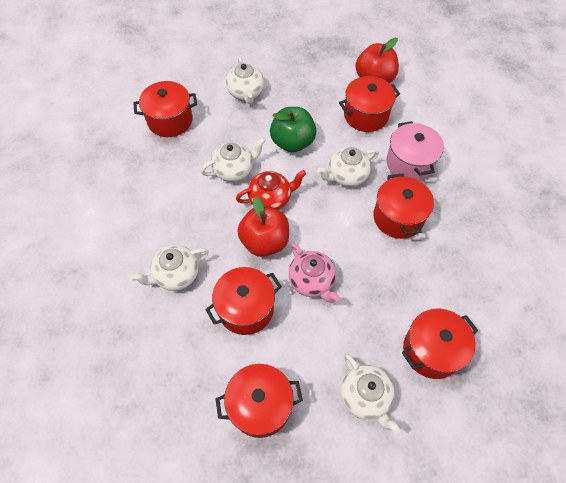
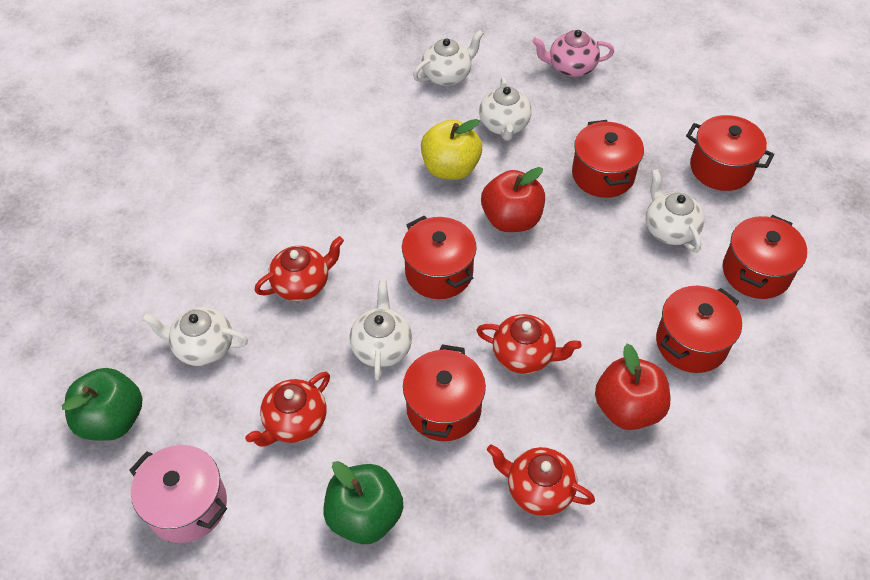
green apple: [270,107,316,153] = 1 -> [62,368,142,441] [323,461,403,544] = 2
red teapot: [236,170,306,210] = 1 -> [245,372,330,447] [254,236,344,301] [476,314,582,374] [487,444,595,516] = 4
yellow apple: none = 0 -> [421,119,482,180] = 1

